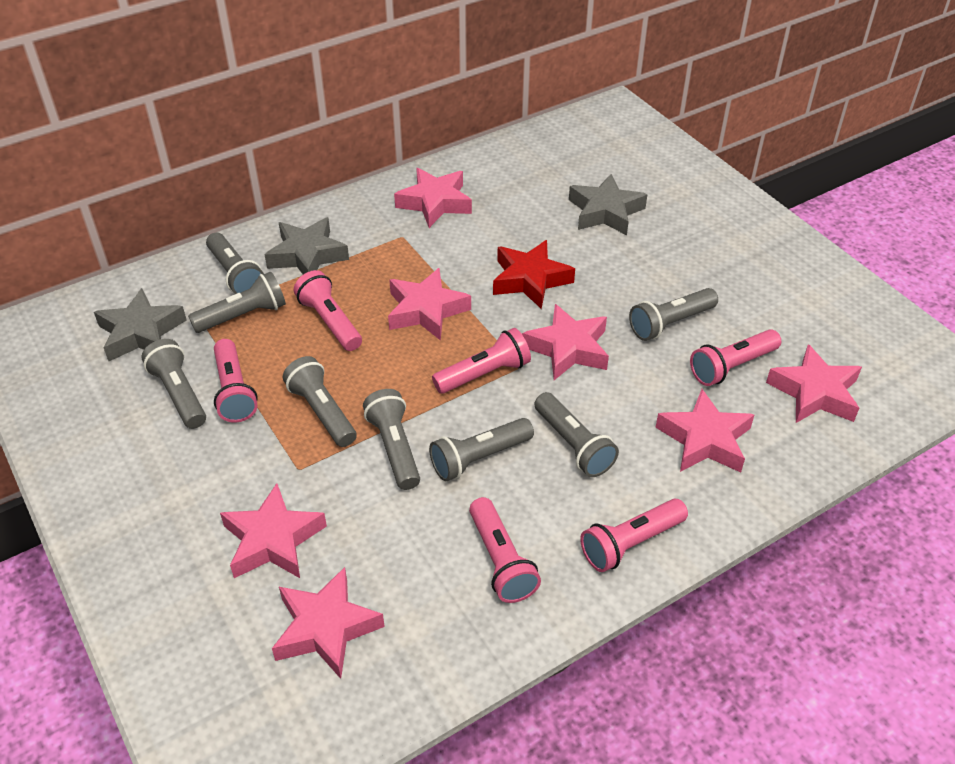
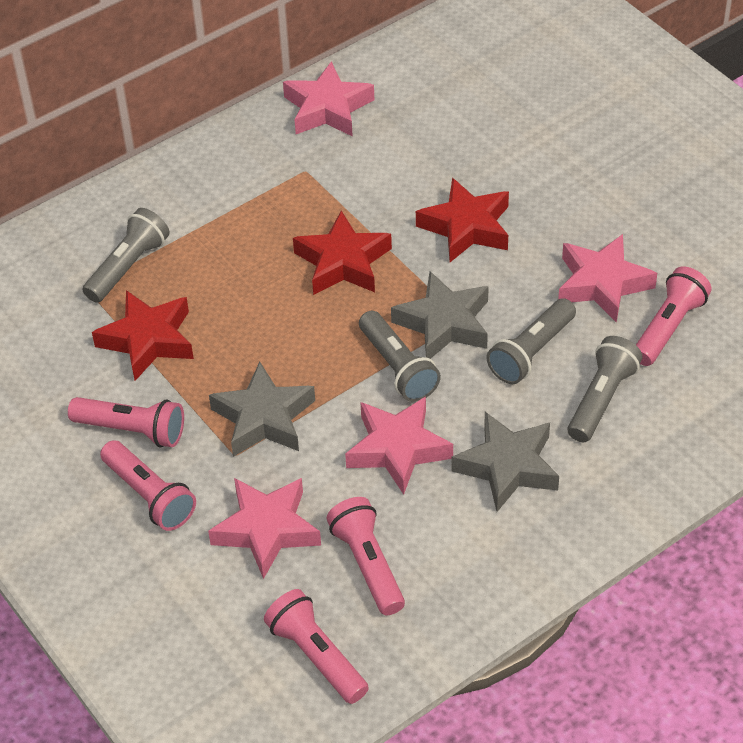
grey flashlight: [141,339,206,429] [188,271,286,333] [206,233,264,294] [283,356,357,447] [363,389,420,490] [429,418,534,481] [534,392,619,477] [629,288,718,341] = 8 -> [82,208,170,303] [359,311,441,402] [487,298,576,384] [567,336,643,442] = 4
pink flashlight: [214,339,258,423] [294,270,362,351] [432,328,531,394] [469,497,541,603] [580,499,688,572] [690,329,781,386] = 6 -> [68,397,184,447] [100,440,196,531] [264,589,369,704] [326,497,405,615] [636,267,712,366] = 5
pink star: [220,483,327,578] [272,567,385,679] [388,268,471,341] [394,168,472,228] [522,304,609,380] [655,389,754,472] [766,344,862,423] = 7 -> [208,478,321,579] [283,61,374,137] [345,397,453,495] [558,234,657,323] = 4
red star: [493,240,575,309] = 1 -> [92,290,194,381] [293,210,392,295] [416,178,509,262] = 3

